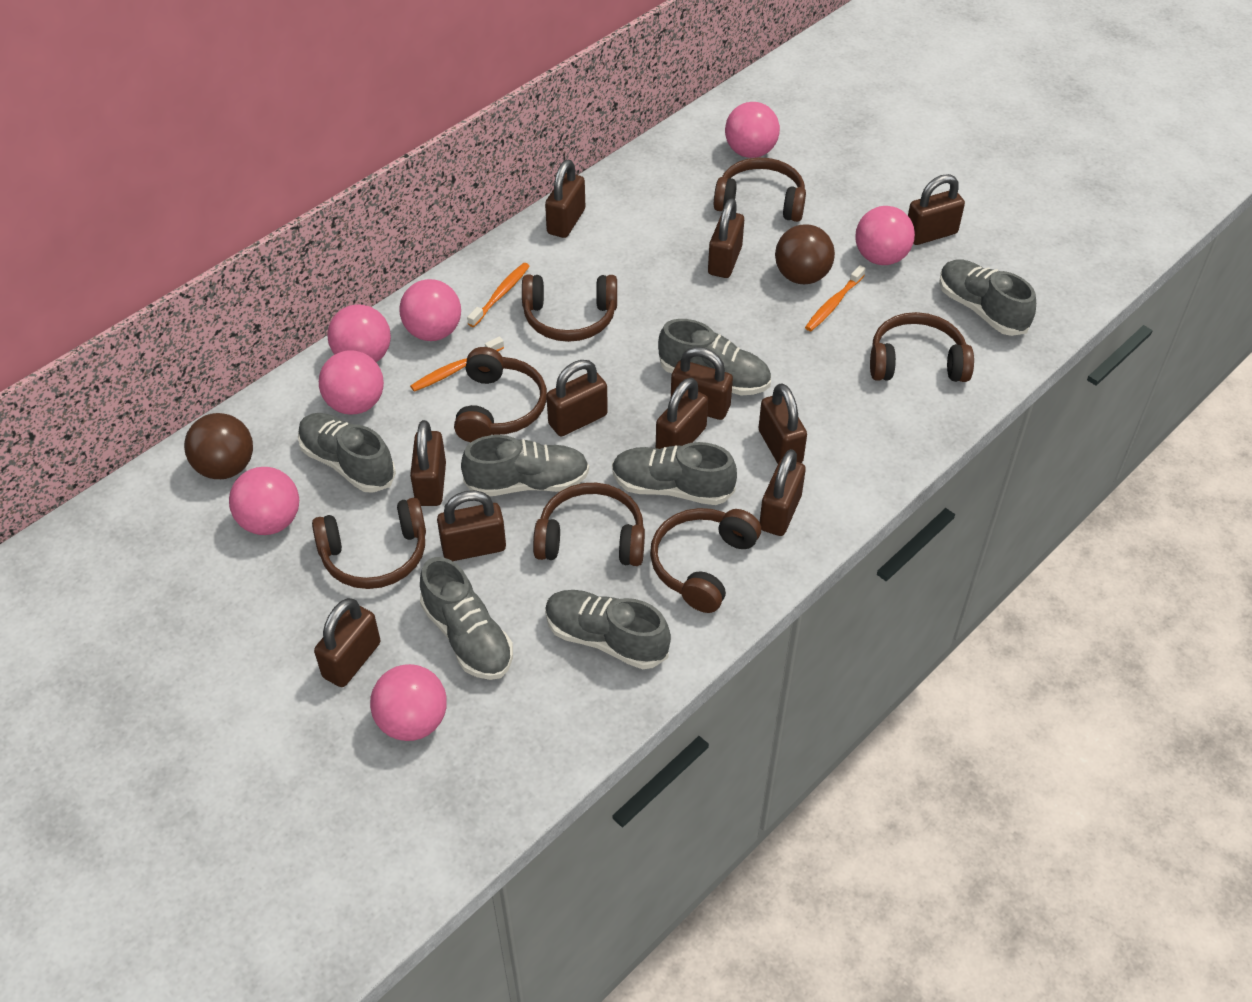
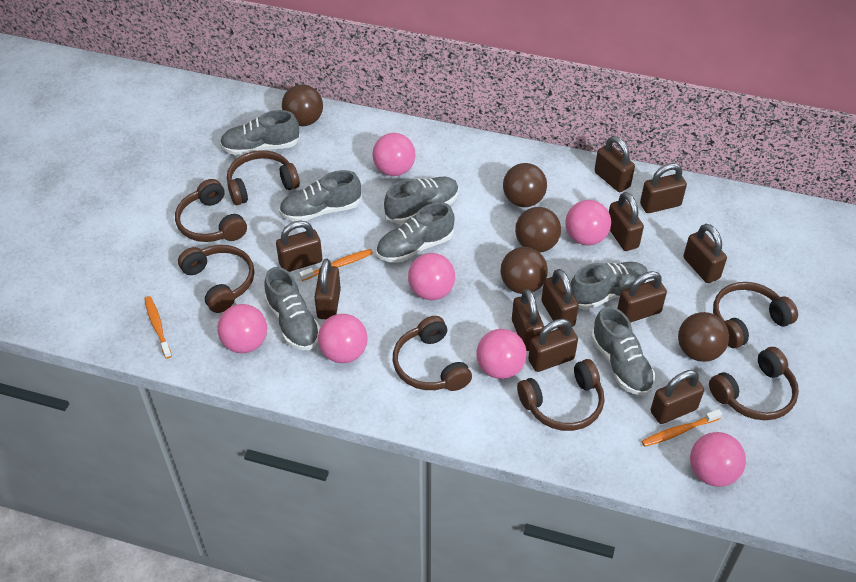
brown ball: [184,413,253,479] [775,224,835,284] = 2 -> [282,84,323,126] [500,247,548,294] [503,163,547,207] [515,207,561,252] [678,312,729,362] = 5

